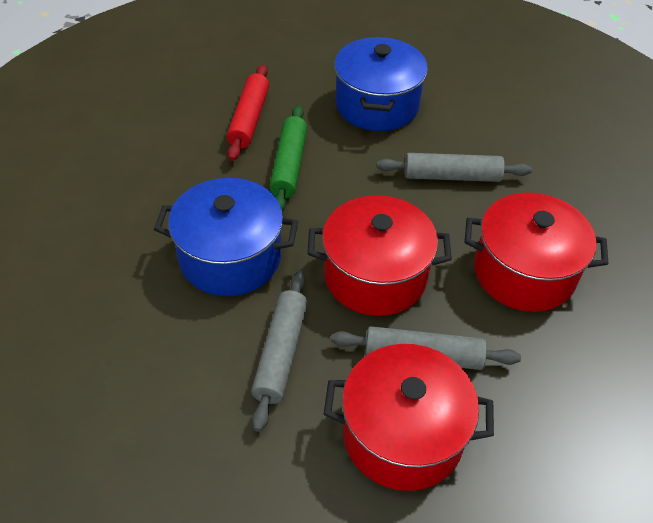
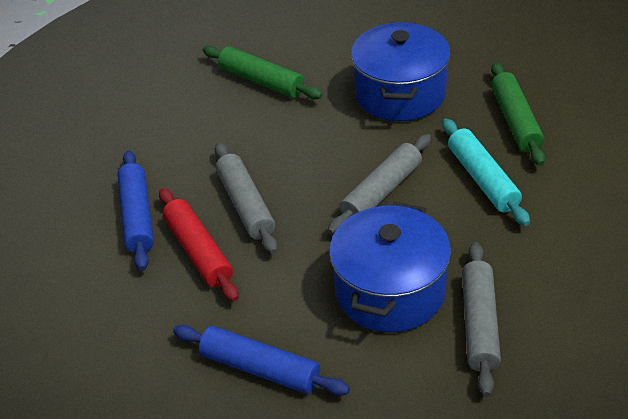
blue rolling pin: none = 0 -> [118,151,154,271] [173,325,350,396] = 2
green rolling pin: [269,105,307,211] = 1 -> [202,46,323,99] [491,62,545,166] = 2
red pot: [308,195,452,316] [324,344,494,491] [464,193,608,312] = 3 -> none = 0
turquoise rolling pin: none = 0 -> [442,118,530,226] = 1

